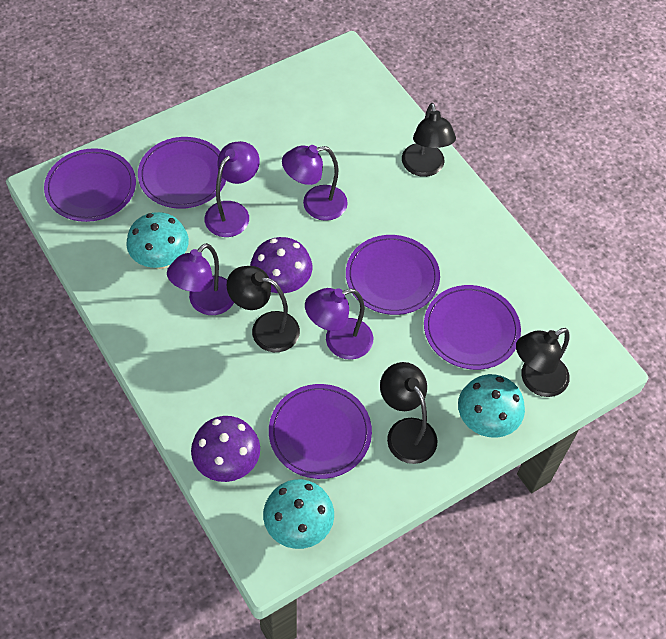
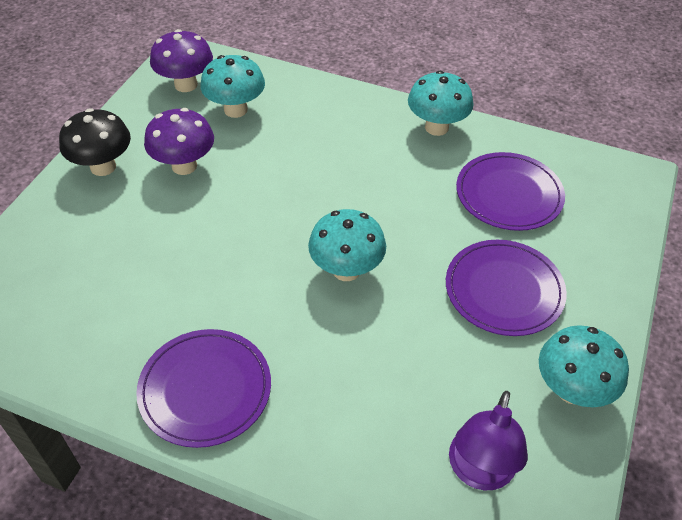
black lamp: [227,266,300,352] [380,362,438,464] [402,103,456,177] [516,328,570,397] = 4 -> none = 0
black mushroom: none = 0 -> [59,108,131,176] = 1
purple lamp: [167,243,234,315] [205,141,260,237] [282,145,348,221] [305,288,373,360] = 4 -> [449,391,528,490] = 1
purple plate: [44,148,136,222] [138,137,226,209] [269,384,372,479] [346,235,440,315] [424,285,521,370] = 5 -> [136,329,271,448] [446,240,567,336] [456,152,565,231] = 3
turquoise mushroom: [126,212,189,269] [263,479,334,549] [458,374,525,438] = 3 -> [200,55,265,118] [308,209,386,281] [408,71,474,136] [539,325,629,407] = 4

